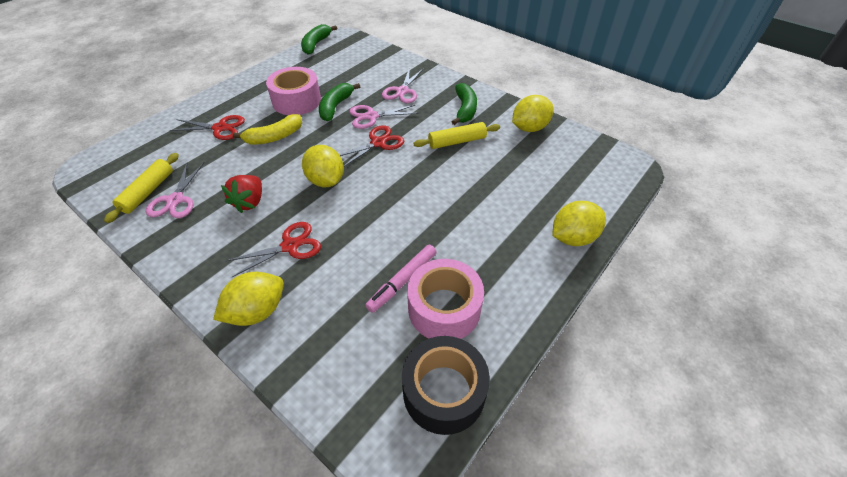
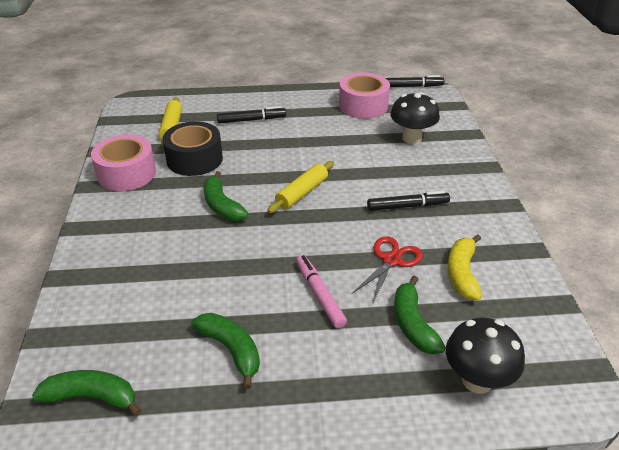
black marker: none = 0 -> [217,106,286,124] [367,191,450,211] [386,75,444,87] = 3
black mushroom: none = 0 -> [390,92,440,144] [446,317,525,394] = 2
green banana: [301,24,337,55] [319,83,360,121] [452,83,477,125] = 3 -> [32,370,141,417] [191,313,260,389] [203,171,249,221] [394,276,446,354] = 4
pink scissors: [146,162,205,218] [349,105,419,129] [382,67,423,103] = 3 -> none = 0
red scissors: [170,115,245,140] [226,222,321,277] [340,125,404,167] = 3 -> [352,236,423,304] = 1
red strawberry: [221,175,262,213] = 1 -> none = 0
yellow lemon: [213,272,284,326] [302,145,344,187] [512,95,554,132] [552,201,606,246] = 4 -> none = 0

